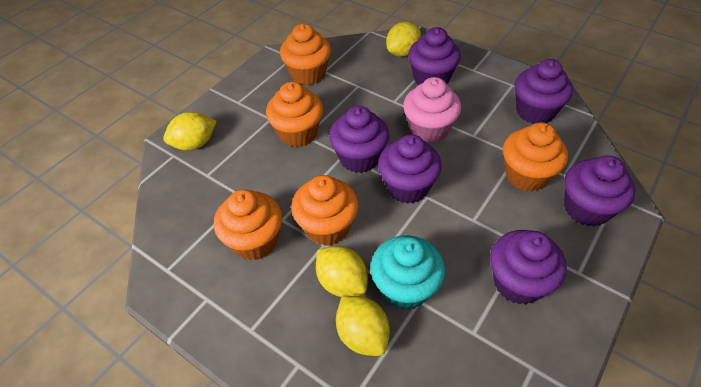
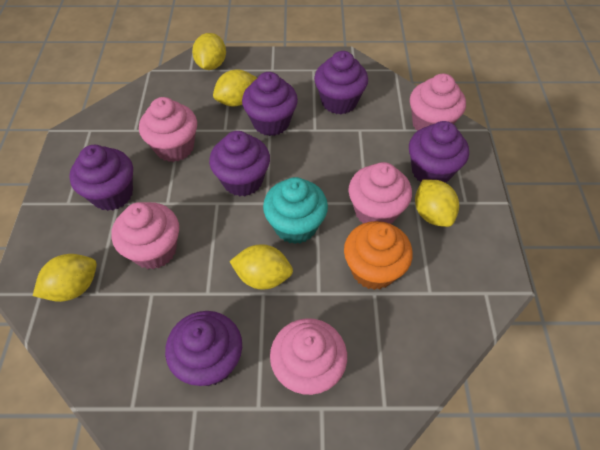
orange cupcake: [214,189,282,260] [266,82,323,147] [280,24,331,85] [291,175,359,246] [503,122,568,192] = 5 -> [344,221,413,290] = 1
pink cupcake: [403,77,461,143] = 1 -> [111,202,179,269] [139,97,197,162] [270,318,347,395] [348,162,412,224] [410,73,466,131] = 5
yellow lemon: [163,112,217,150] [316,246,368,297] [336,296,390,356] [386,22,421,57] = 4 -> [33,254,97,302] [192,33,226,70] [213,69,257,106] [229,244,293,290] [415,179,459,227] = 5

